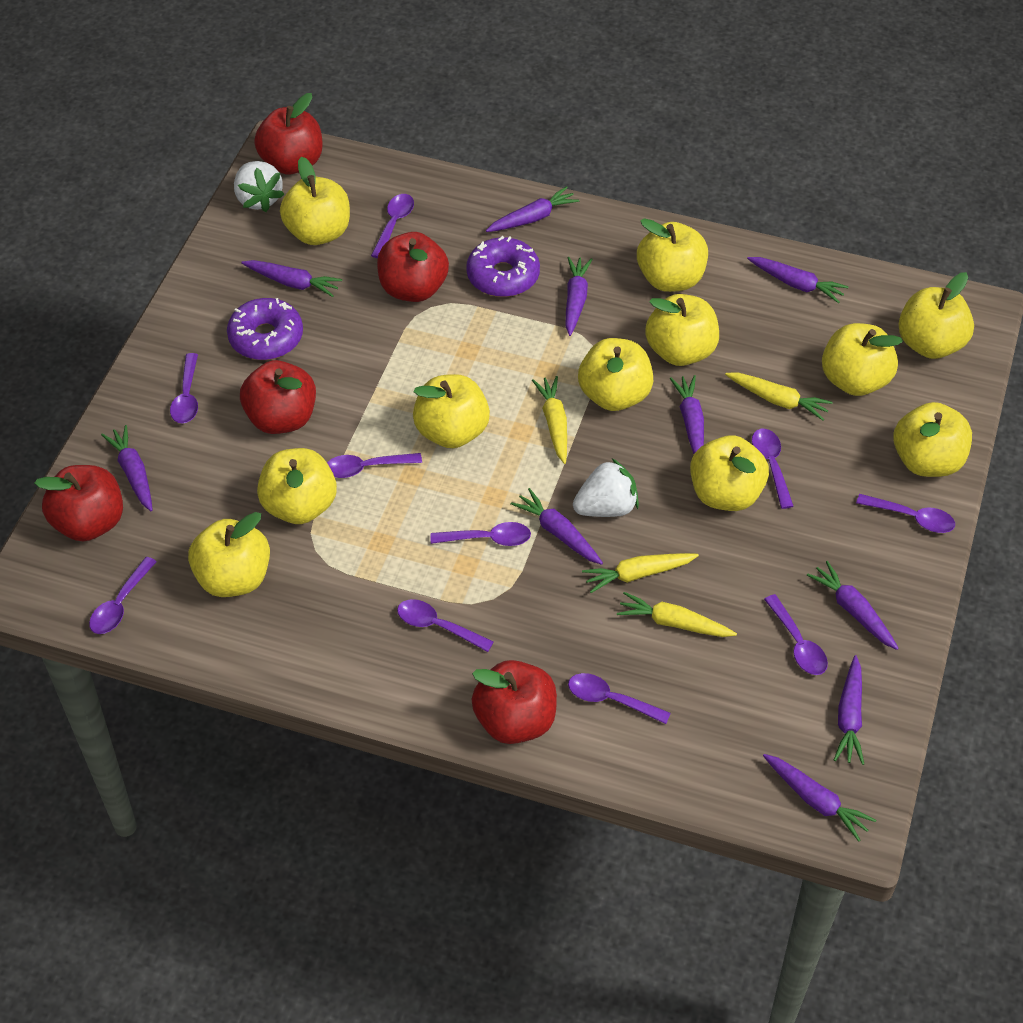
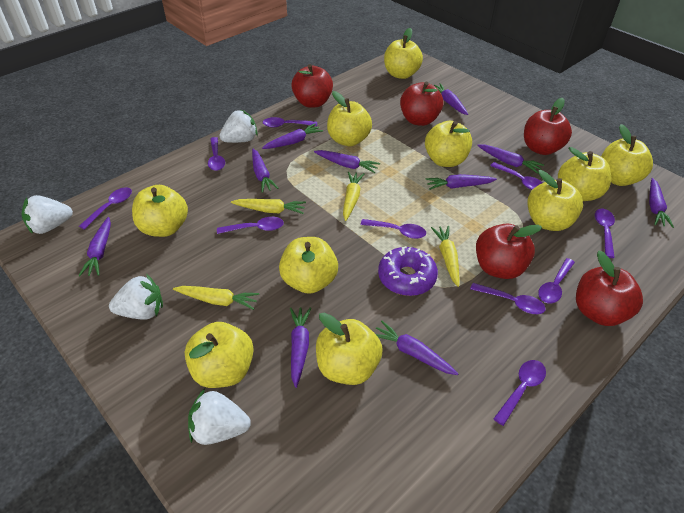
purple donut: [227,298,303,360] [466,236,540,297] = 2 -> [378,246,438,296] = 1
white strawberry: [234,161,285,212] [573,458,639,517] = 2 -> [22,195,73,234] [109,274,163,320] [188,389,251,445] [219,110,258,143] = 4
yellow apple: [188,512,270,597] [257,448,337,524] [280,157,350,245] [413,374,490,448] [578,338,653,411] [637,218,708,292] [645,294,719,366] [690,435,769,511] [822,323,903,396] [893,402,972,477] [899,272,974,359] = 11 -> [132,185,188,237] [185,322,254,388] [279,237,338,294] [316,313,383,385] [327,91,372,146] [384,28,423,79] [425,121,472,167] [527,170,583,231] [558,147,611,201] [601,124,653,186] = 10

